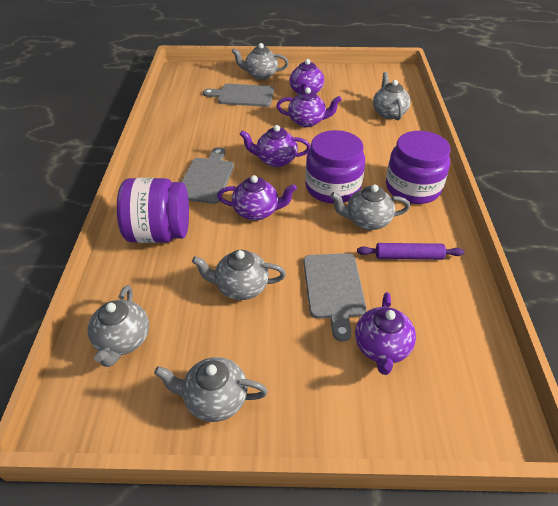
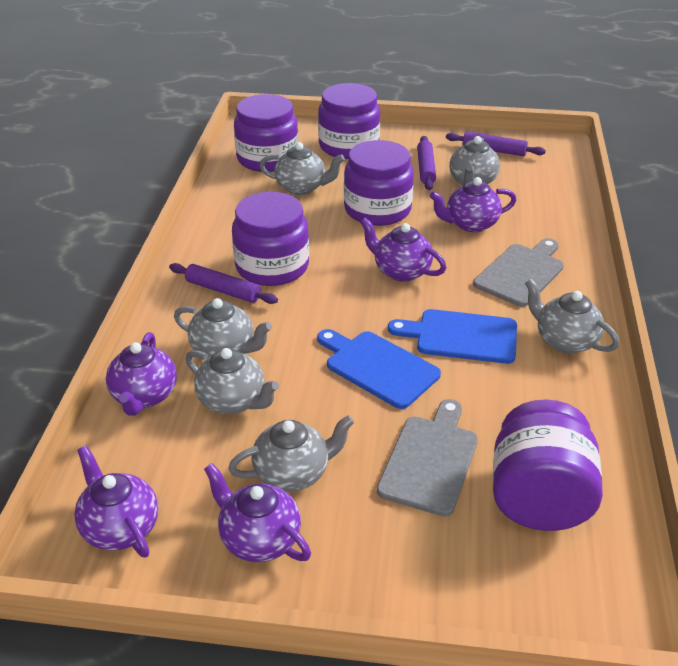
blue cutting board: none = 0 -> [317,329,441,409] [388,309,517,364] = 2
grey cutting board: [182,147,234,204] [203,84,274,107] [303,253,366,342] = 3 -> [377,399,478,517] [473,238,564,307] = 2
purple jar: [117,178,189,243] [305,130,365,204] [386,131,450,204] = 3 -> [232,192,309,286] [234,94,298,172] [318,83,380,159] [344,140,414,226] [493,399,603,531] = 5
purple rolling pin: [357,243,464,260] = 1 -> [169,263,278,304] [417,136,436,190] [446,132,546,156] = 3

